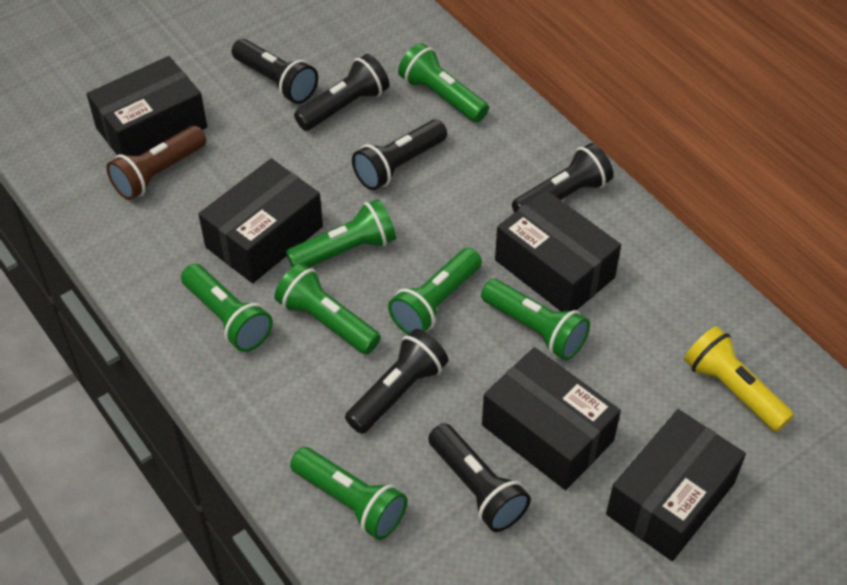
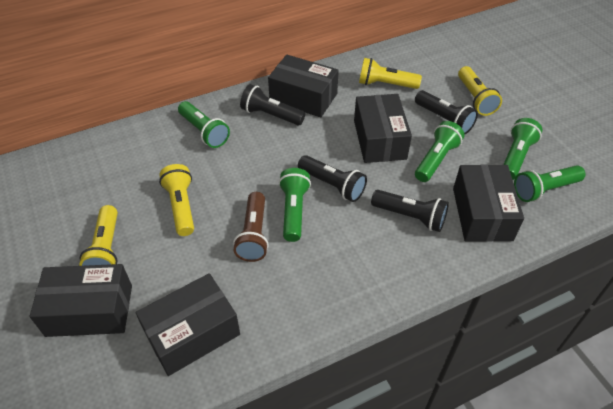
black flashlight: [232,39,318,104] [294,54,389,131] [345,329,449,434] [352,119,447,190] [428,423,531,532] [512,143,614,213] = 6 -> [240,84,305,125] [298,155,367,202] [371,190,449,232] [415,90,478,134] = 4
green flashlight: [181,264,273,352] [274,263,381,355] [286,199,396,268] [290,447,407,540] [388,248,482,334] [398,43,489,123] [481,279,590,360] = 7 -> [178,101,230,148] [279,168,311,242] [415,121,465,182] [503,118,543,180] [514,165,585,202] = 5
yellow flashlight: [684,326,794,432] = 1 -> [79,205,118,266] [159,164,194,236] [359,58,422,89] [458,66,502,116] = 4

